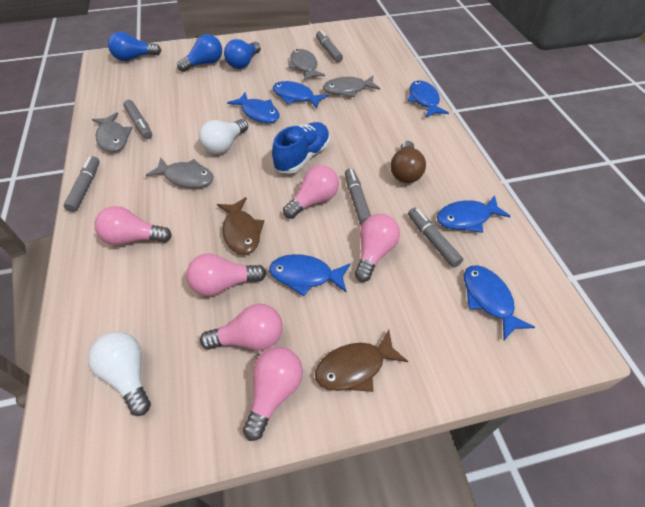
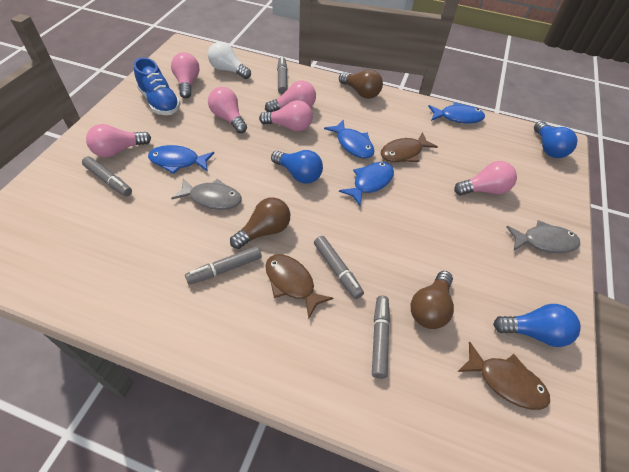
blue fish: [227,92,280,123] [269,254,351,296] [273,81,329,108] [408,80,449,118] [437,195,511,233] [464,265,535,340] = 6 -> [148,145,214,174] [324,119,374,158] [339,162,394,206] [428,102,485,123] = 4
brown fish: [217,197,264,255] [315,330,408,392] = 2 -> [265,254,333,319] [381,132,438,162] [457,341,550,410] = 3
brown light bulb: [391,141,426,183] = 1 -> [230,198,290,249] [339,69,383,99] [411,271,454,329] = 3
grey fish: [92,112,132,152] [146,158,214,188] [288,49,325,80] [323,76,380,97] = 4 -> [171,179,242,210] [506,220,580,253] = 2
white light bulb: [88,331,151,416] [199,119,248,154] = 2 -> [208,42,251,79] = 1

